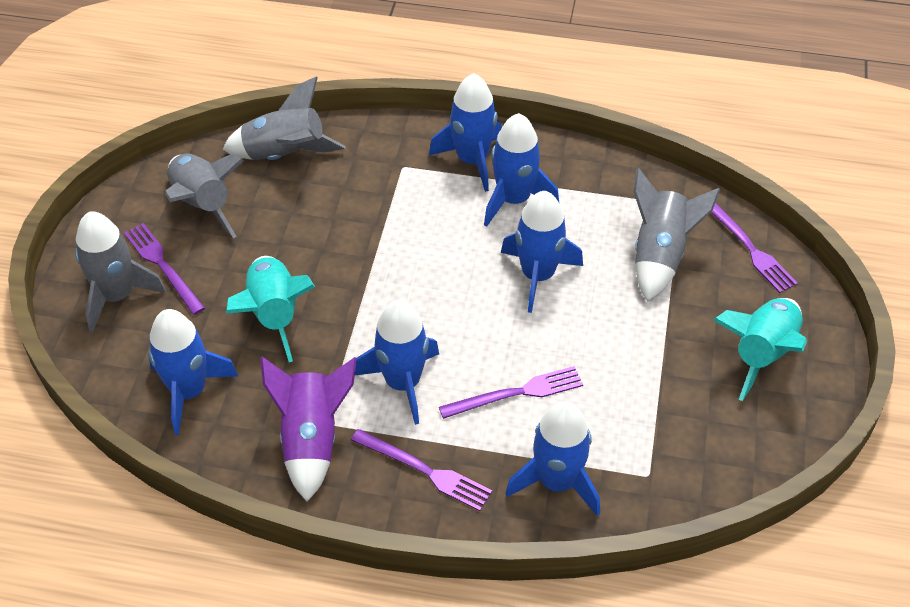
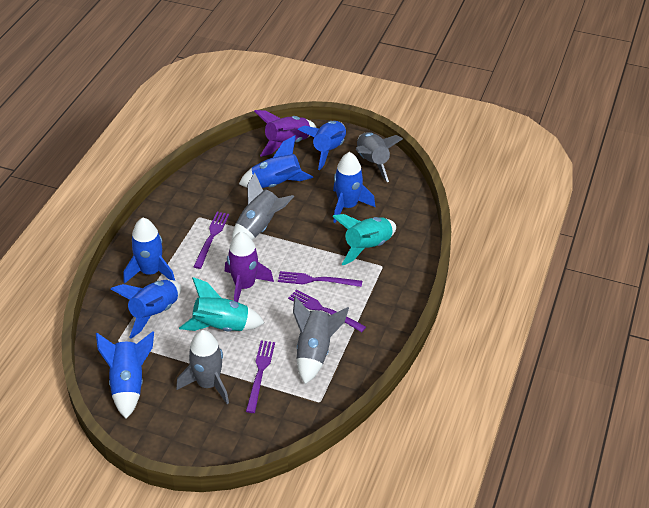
purple rocket: [260,357,357,502] = 1 -> [225,232,274,302] [254,110,316,157] = 2

